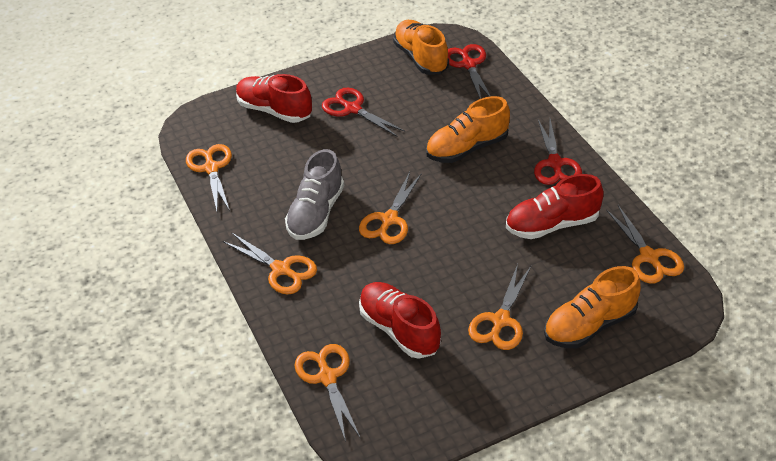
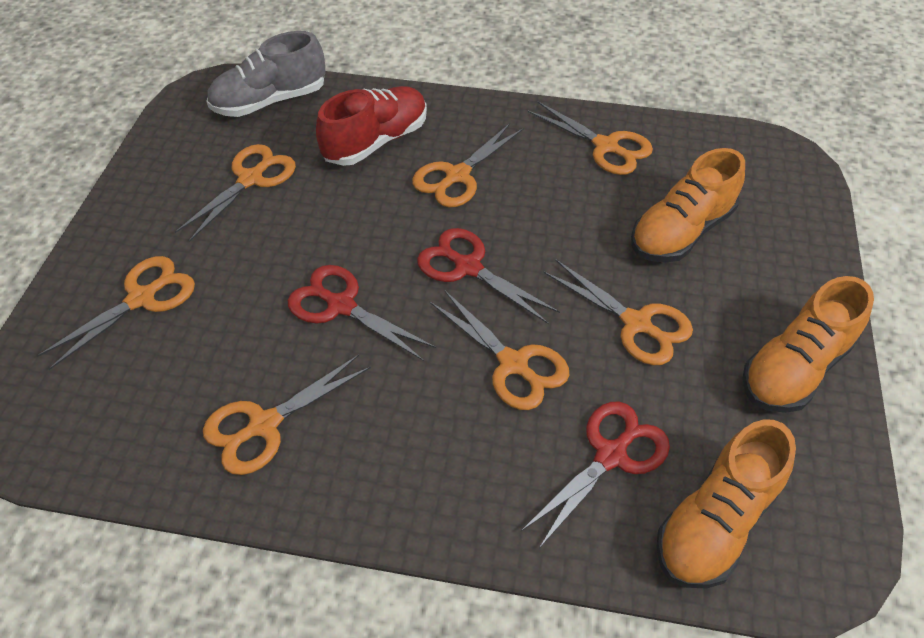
orange scissors: [186,144,232,211] [223,232,317,294] [295,344,361,442] [359,172,422,244] [468,264,531,350] [606,205,684,284] = 6 -> [37,256,195,370] [175,144,296,242] [203,355,371,475] [412,123,523,207] [430,290,569,410] [527,101,653,175] [543,259,693,365] = 7
red shoe: [236,74,312,123] [359,282,441,358] [506,174,604,239] = 3 -> [316,86,427,166] = 1

